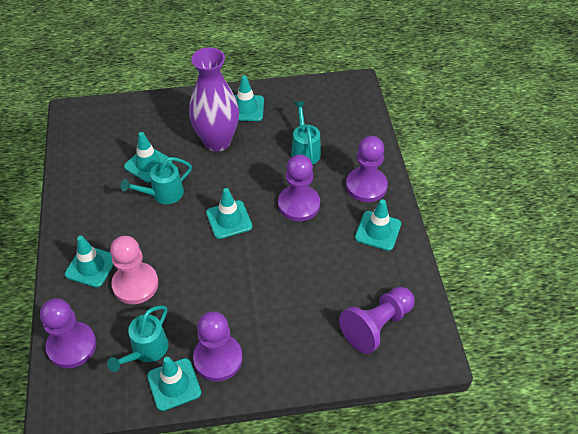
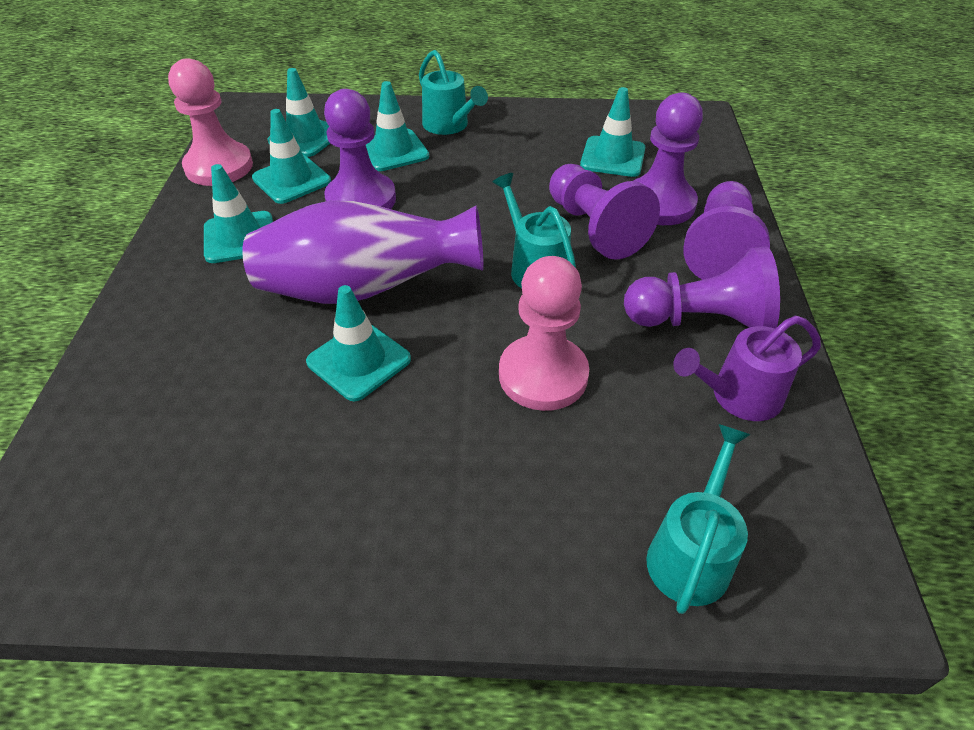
pink pawn: [110,236,159,304] = 1 -> [168,58,253,186] [499,256,589,411] = 2
purple watering can: none = 0 -> [673,316,821,421] = 1

